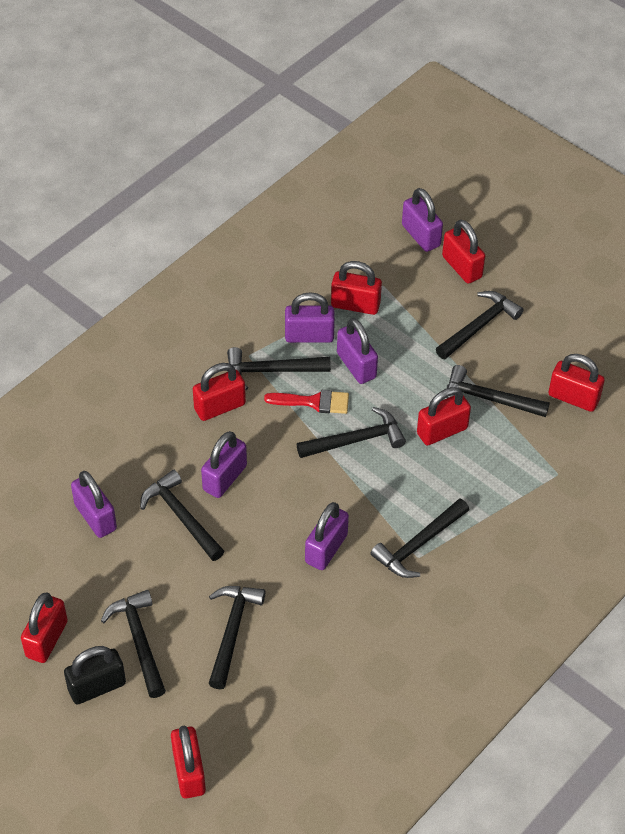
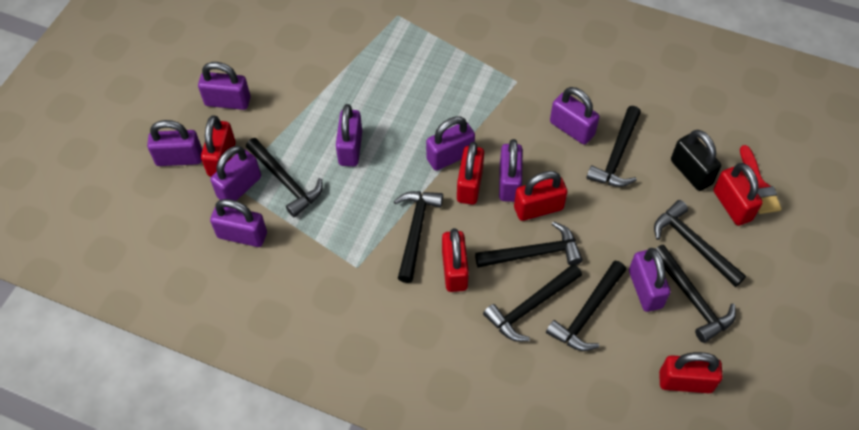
purple padlock: [71,471,117,538] [201,431,247,498] [285,292,335,343] [305,502,349,570] [337,318,378,384] [402,188,443,252] = 6 -> [147,120,202,166] [198,62,251,110] [210,146,261,201] [210,199,267,247] [336,104,362,166] [426,116,475,171] [499,139,522,202] [550,87,600,145] [629,248,671,312] = 9
red padlock: [21,593,68,663] [171,726,206,799] [193,363,246,421] [331,261,382,315] [417,387,471,446] [442,219,485,284] [548,354,605,412] = 7 -> [201,115,236,177] [442,228,469,292] [457,142,484,205] [514,171,567,221] [659,352,723,393] [713,163,763,226] = 6

